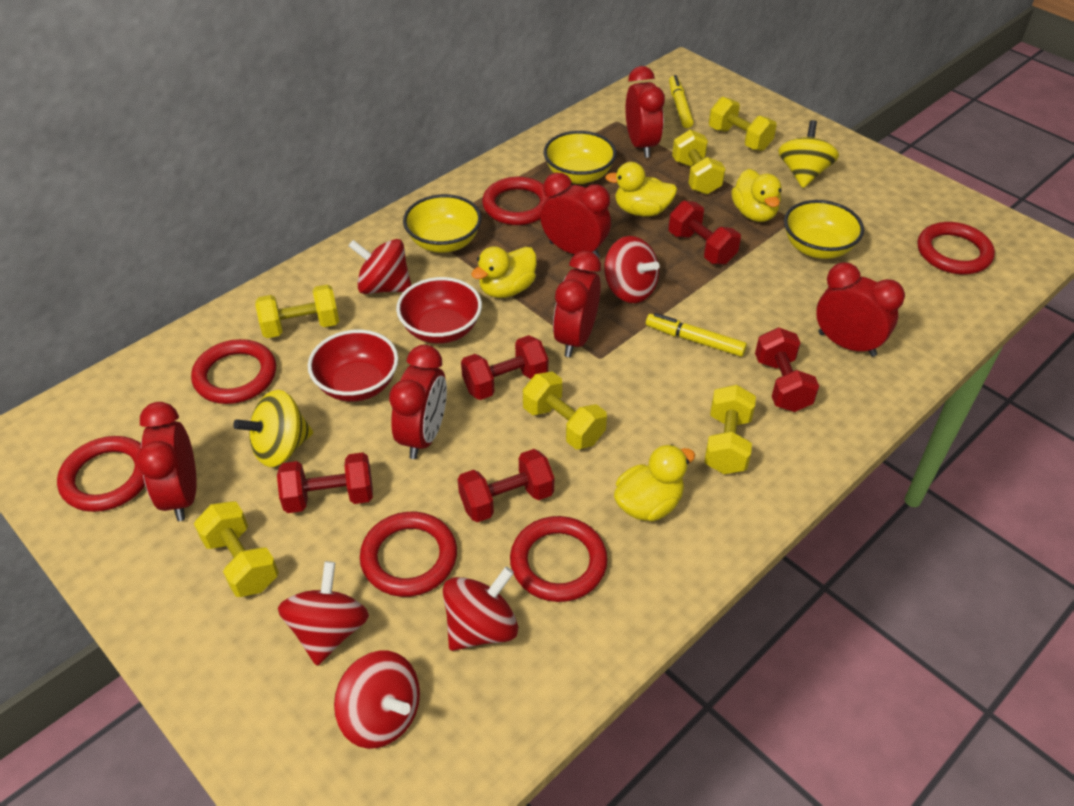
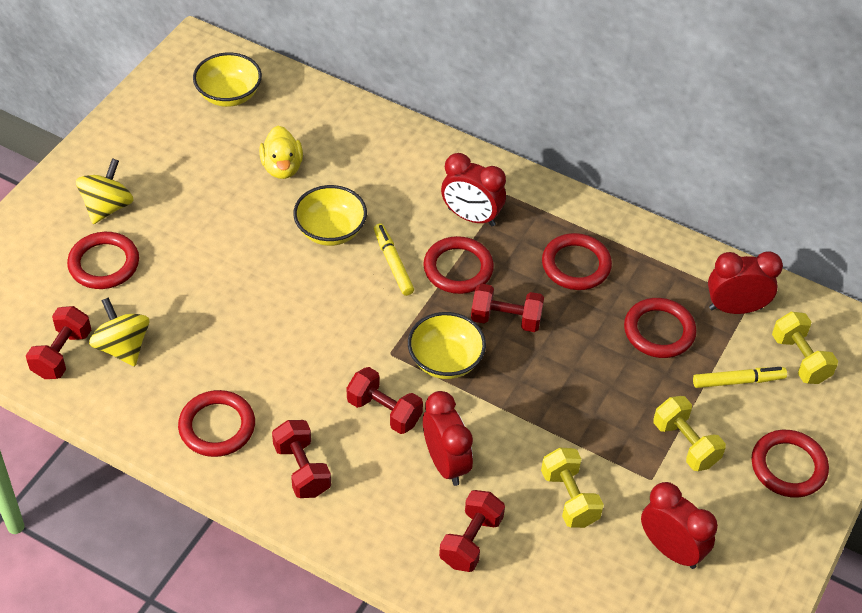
red bowl: [308,330,398,402] [396,277,482,344] = 2 -> none = 0
red clock: [136,402,196,521] [389,345,447,459] [540,173,611,258] [553,251,601,357] [626,66,665,158] [816,263,905,357] = 6 -> [423,391,473,486] [441,153,506,226] [641,482,718,569] [708,251,783,314] = 4
red spinning top: [278,561,369,666] [334,651,420,749] [348,239,411,294] [443,567,518,651] [604,236,660,303] = 5 -> none = 0
yellow duck: [471,246,537,298] [605,162,678,216] [614,444,695,521] [731,169,782,222] = 4 -> [259,126,303,179] = 1
yellow dumbbell: [194,501,279,597] [255,284,339,338] [523,372,607,449] [672,130,725,195] [704,384,756,474] [709,97,777,151] = 6 -> [541,448,604,528] [653,396,726,471] [772,312,838,384] = 3

